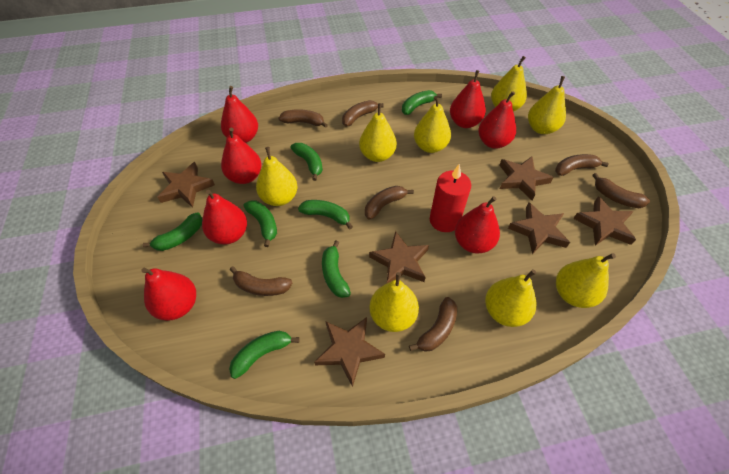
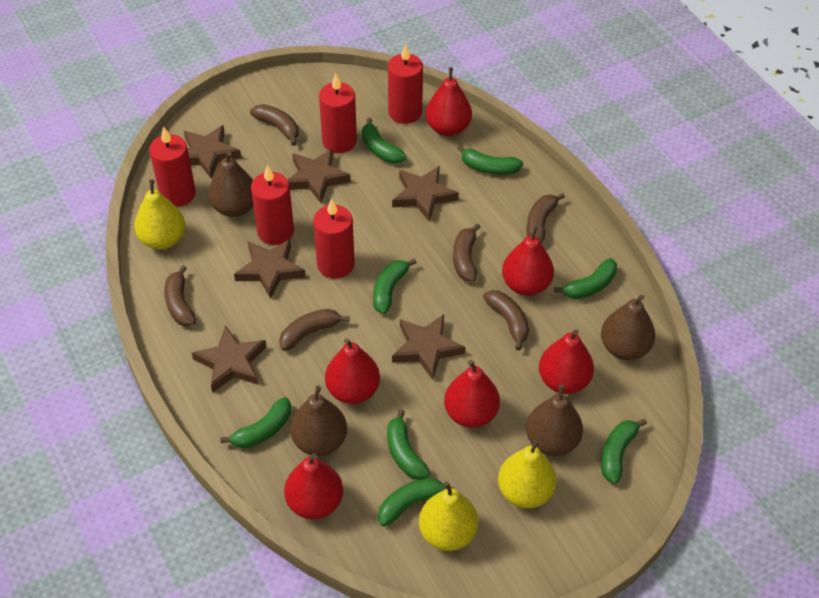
brown banana: [230,266,292,296] [279,109,328,128] [342,100,384,126] [365,186,414,220] [409,297,457,352] [555,154,608,176] [592,173,650,208] = 7 -> [164,265,196,327] [250,104,299,146] [279,309,350,351] [453,223,480,282] [483,290,529,350] [527,193,565,244] = 6
brown pear: none = 0 -> [208,151,253,217] [290,385,347,456] [526,385,583,456] [601,295,655,360] = 4
green banana: [143,212,202,251] [229,331,300,379] [244,200,277,247] [290,143,323,181] [298,200,353,229] [322,241,351,298] [402,90,442,115] = 7 -> [220,397,291,449] [362,118,407,164] [373,258,417,314] [378,478,455,527] [387,409,430,480] [457,145,523,175] [554,258,617,299] [601,419,647,484] = 8
red candle: [430,164,471,232] = 1 -> [149,126,196,207] [251,165,294,245] [313,198,355,279] [319,74,357,153] [388,44,423,124] = 5
red pear: [141,268,196,321] [202,190,247,244] [221,86,258,143] [221,128,262,184] [450,70,486,128] [455,196,500,254] [478,91,516,149] = 7 -> [284,453,343,519] [325,338,380,404] [426,67,472,136] [444,360,500,428] [502,225,554,296] [539,329,594,394] = 6
yellow pear: [256,147,297,206] [359,103,397,162] [369,272,419,332] [414,96,451,153] [485,269,536,327] [491,56,527,111] [528,76,566,134] [556,253,616,308] = 8 -> [134,179,186,249] [419,481,479,551] [498,439,557,508] = 3

